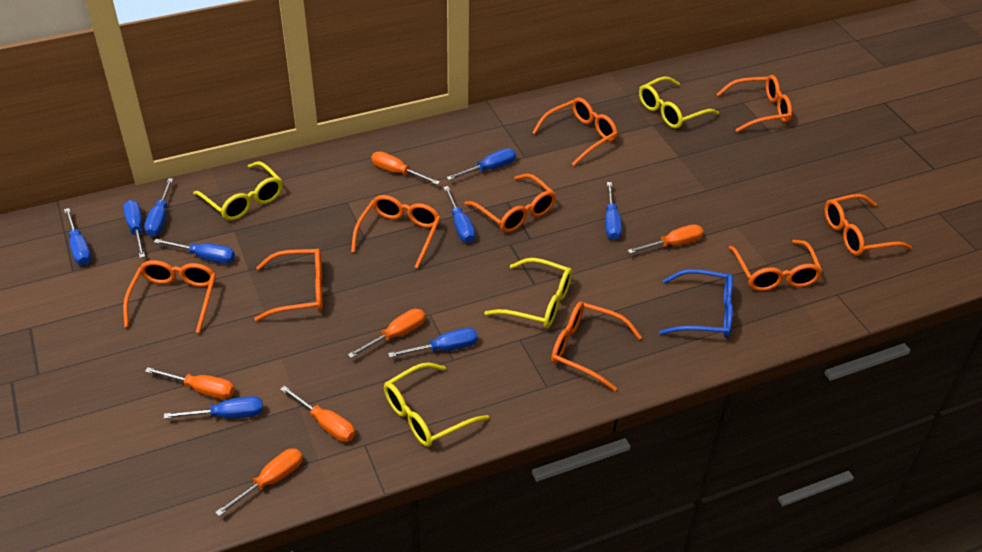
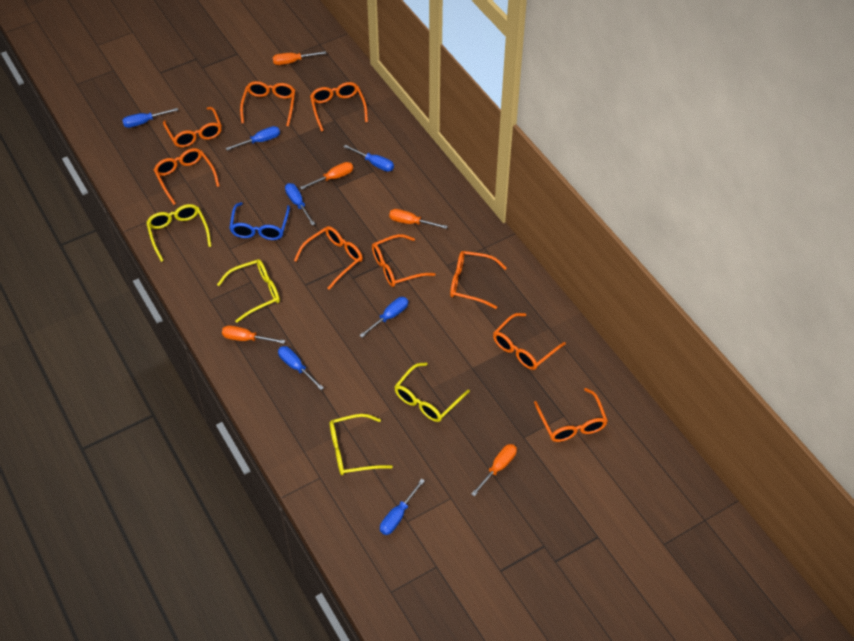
blue screwdriver: [64,208,91,265] [123,200,145,258] [144,178,173,237] [154,239,235,264] [164,396,263,419] [388,328,478,358] [443,186,475,243] [447,148,516,180] [605,182,622,240] = 9 -> [122,108,178,128] [226,126,280,151] [278,346,324,390] [285,183,315,225] [344,145,394,172] [359,297,408,337] [380,479,425,535] = 7
orange screwdriver: [145,367,235,399] [215,448,303,516] [280,386,355,442] [348,309,425,358] [371,151,440,185] [627,224,703,254] = 6 -> [222,325,285,344] [272,51,326,65] [300,162,353,190] [389,209,448,229] [471,444,517,497] = 5

